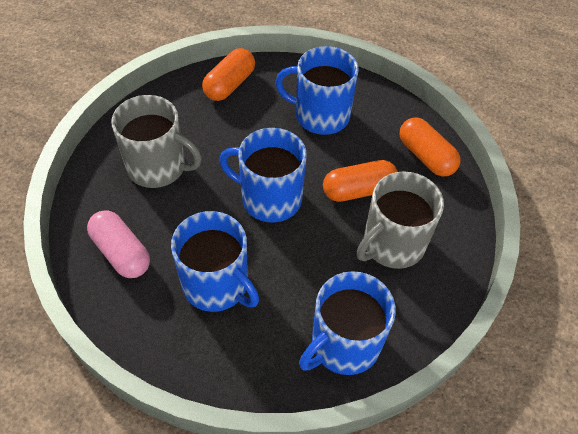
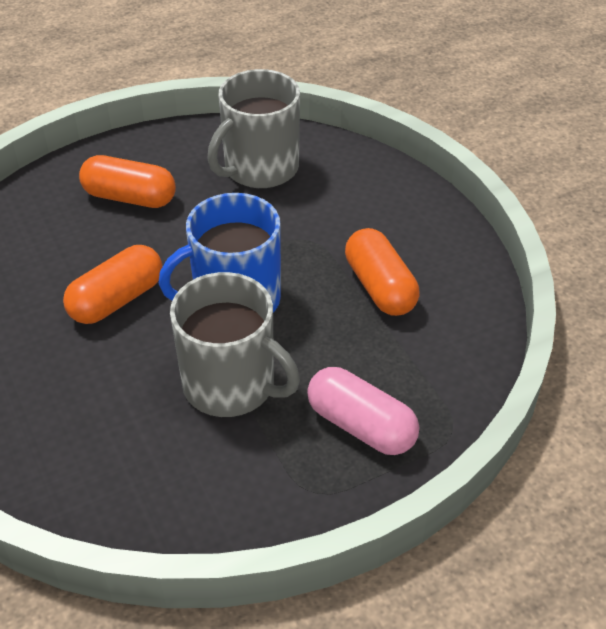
blue mug: [171,211,259,312] [219,128,307,222] [275,46,359,135] [299,271,396,375] = 4 -> [159,193,281,313] = 1

